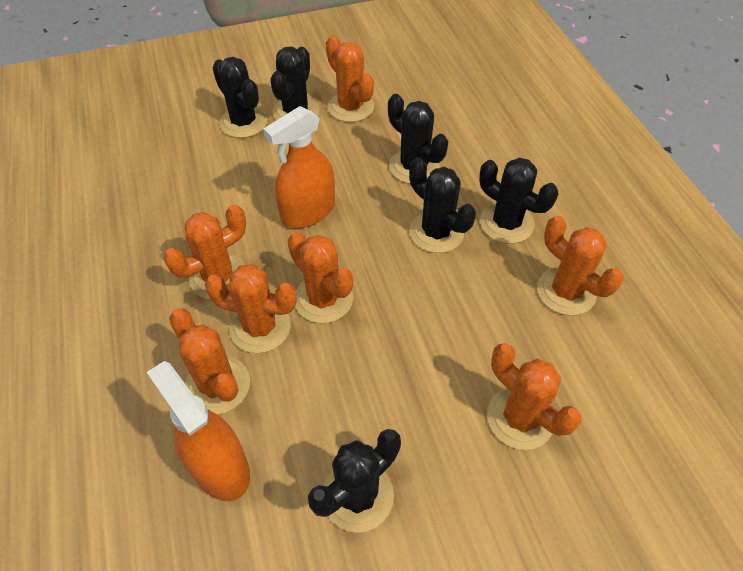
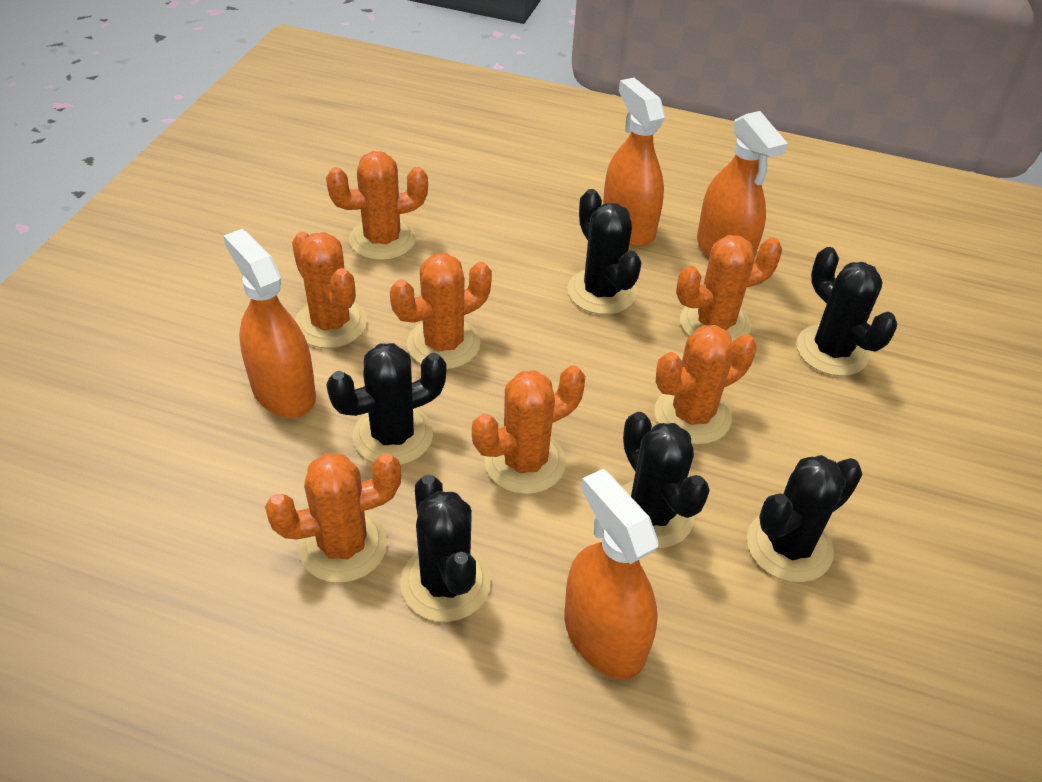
orange spray bottle: [147,361,250,501] [263,106,335,228] = 2 -> [224,229,316,418] [564,469,658,679] [603,78,665,247] [697,111,788,259] = 4

